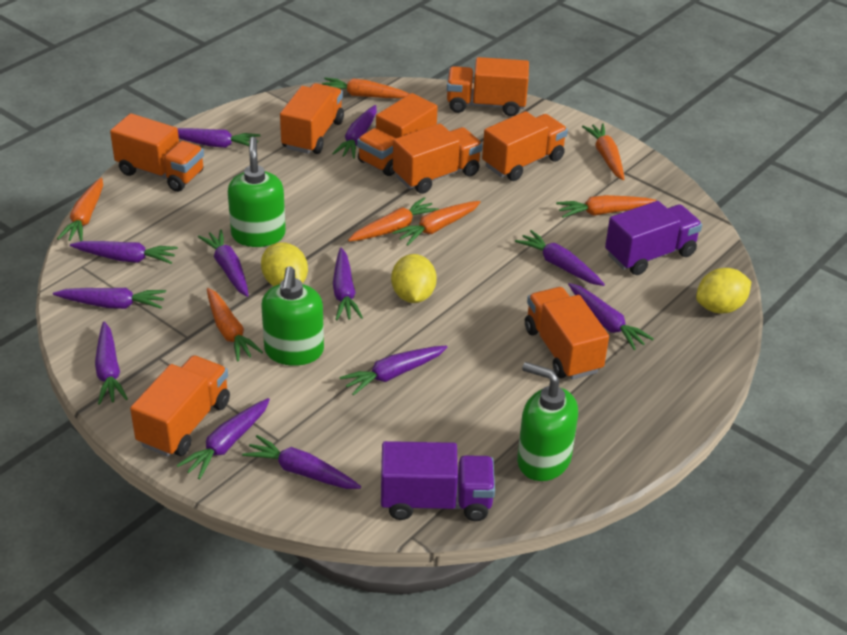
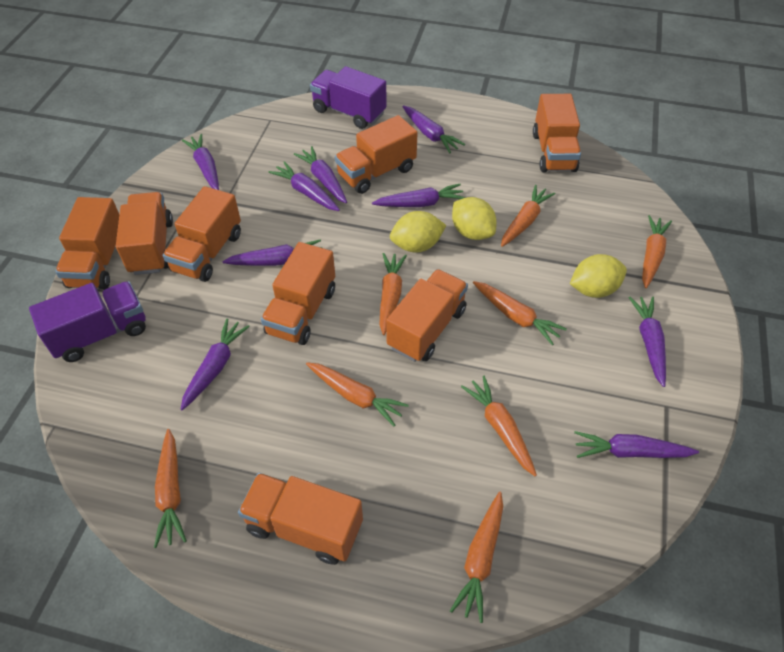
green soap dispenser: [228,137,286,247] [261,266,324,366] [517,362,578,481] = 3 -> none = 0
orange carrot: [57,178,103,241] [207,288,263,362] [322,78,409,98] [348,197,439,241] [392,201,480,246] [556,195,657,218] [582,123,624,180] = 7 -> [154,429,187,548] [306,362,409,426] [379,253,407,335] [450,492,503,623] [461,376,537,476] [473,281,567,345] [501,185,556,247] [642,215,672,288] = 8
purple carrot: [53,288,166,309] [70,241,178,264] [95,322,128,405] [176,398,270,479] [177,128,260,148] [198,229,249,297] [242,435,361,489] [332,105,377,159] [333,248,363,320] [339,346,447,396] [515,230,605,286] [568,283,654,350] = 12 -> [180,318,250,410] [182,134,219,190] [222,239,322,266] [269,161,340,211] [294,146,347,203] [372,184,465,207] [402,105,465,153] [574,431,699,458] [629,297,666,387] = 9

